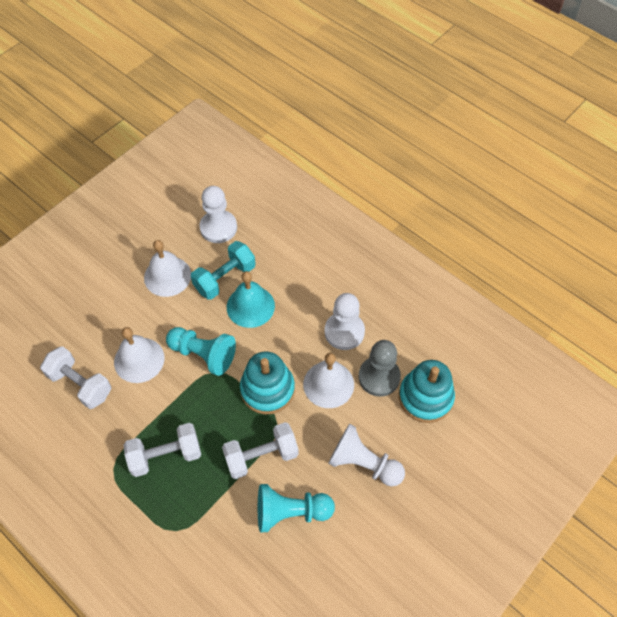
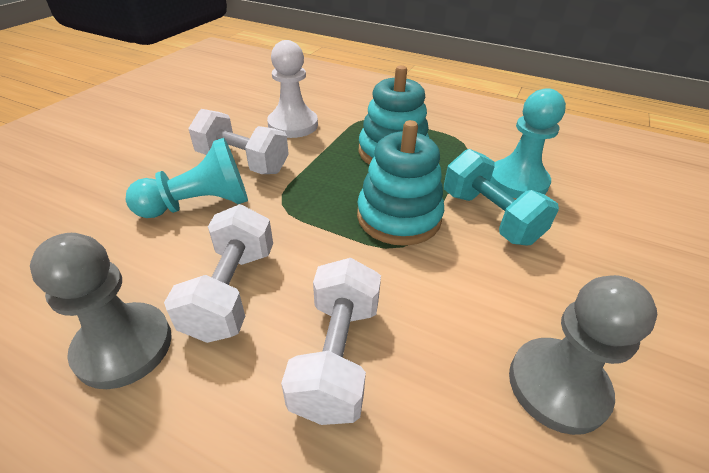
grey pawn: [359,340,401,397] = 1 -> [30,233,172,389] [509,275,657,435] = 2
turquoise bell: [227,271,275,328] = 1 -> none = 0
white bell: [114,327,165,383] [144,240,191,297] [303,353,354,408] = 3 -> none = 0
white pawn: [199,186,237,243] [324,293,365,350] [328,424,405,487] = 3 -> [267,40,318,138] = 1

